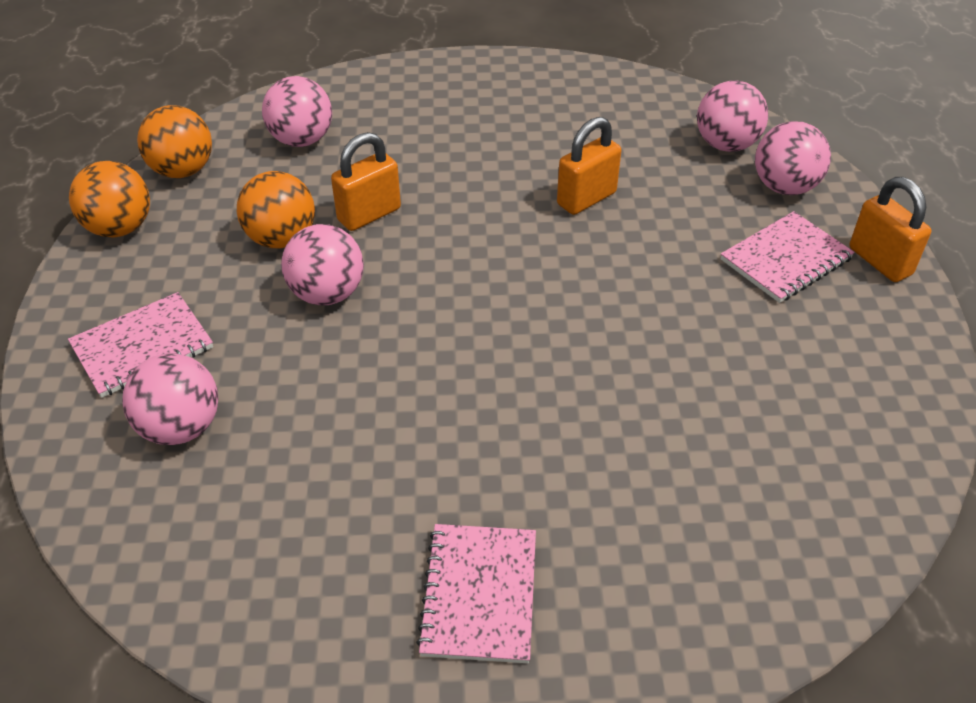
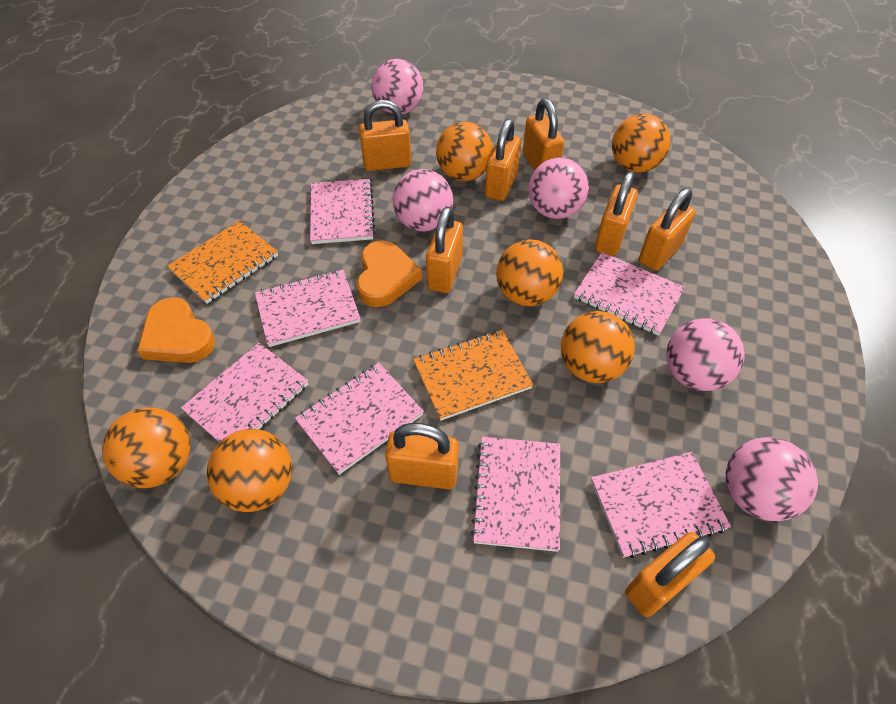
orange ball: [69,161,150,238] [137,105,212,178] [237,171,315,248] = 3 -> [102,407,191,488] [207,429,292,512] [436,121,493,181] [496,239,563,306] [561,311,635,383] [612,114,671,173] = 6
orange heart: none = 0 -> [137,297,215,363] [357,240,422,307] = 2
orange notebook: none = 0 -> [167,221,278,304] [413,330,533,421] = 2
orange padlock: [331,132,401,231] [557,117,621,215] [850,177,931,282] = 3 -> [359,100,411,171] [385,423,459,489] [426,207,463,293] [485,119,521,201] [523,98,564,171] [595,171,638,256] [625,532,715,617] [639,188,696,271] = 8
pink notebook: [68,292,213,398] [416,524,536,663] [721,211,855,303] = 3 -> [181,343,308,442] [255,270,360,347] [295,363,424,475] [310,179,375,244] [471,437,560,552] [574,252,685,336] [591,452,731,558] = 7

